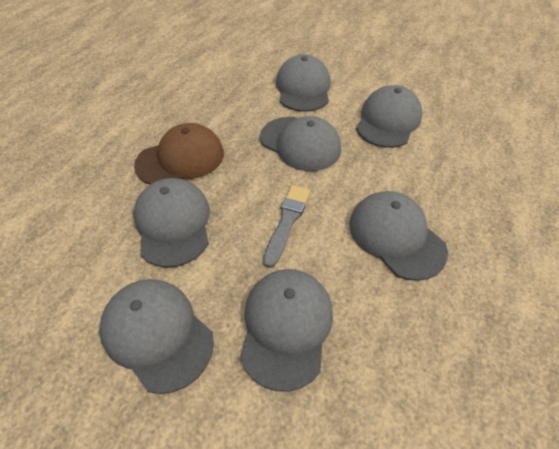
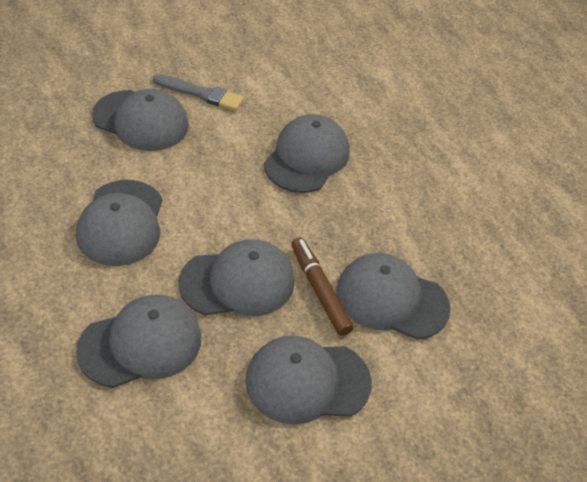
brown cap: [134,123,224,184] = 1 -> none = 0
brown marker: none = 0 -> [291,237,353,336] = 1

